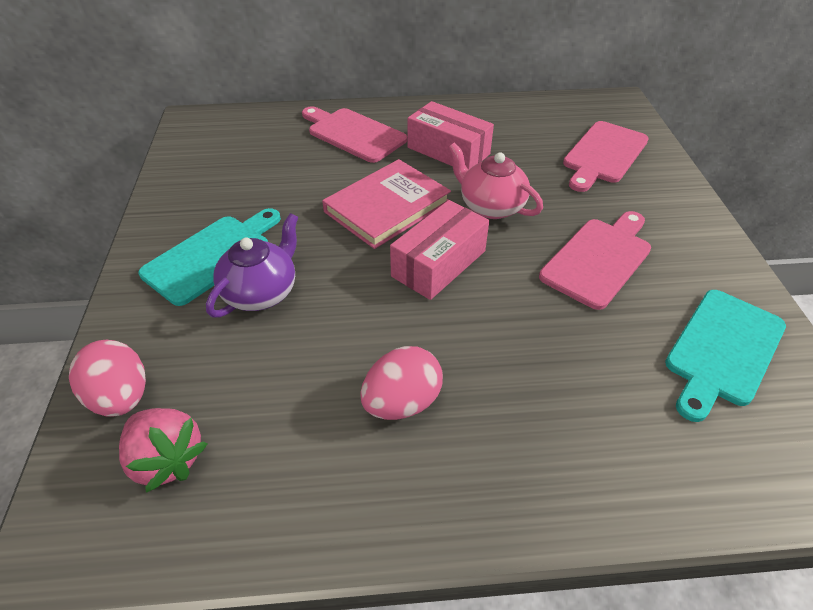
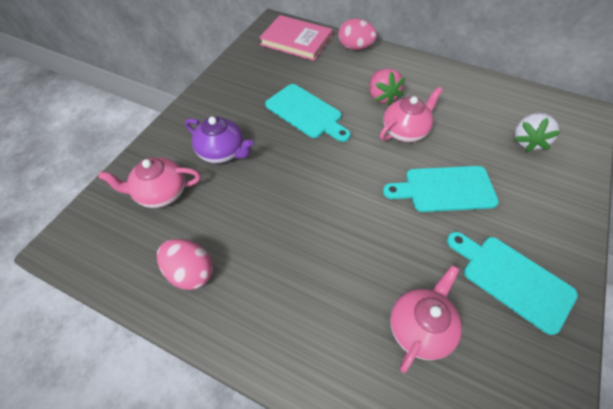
pink box: [390,200,489,300] [408,101,494,170] = 2 -> none = 0
pink cutting board: [302,106,407,163] [539,211,651,310] [563,121,649,192] = 3 -> none = 0
pink teapot: [448,142,543,219] = 1 -> [98,157,201,208] [380,87,443,142] [390,265,462,373] = 3
turquoise cutting board: [138,208,281,306] [665,290,786,422] = 2 -> [265,84,351,142] [383,166,499,212] [447,232,578,335] = 3
white strawberry: none = 0 -> [514,113,560,152] = 1

